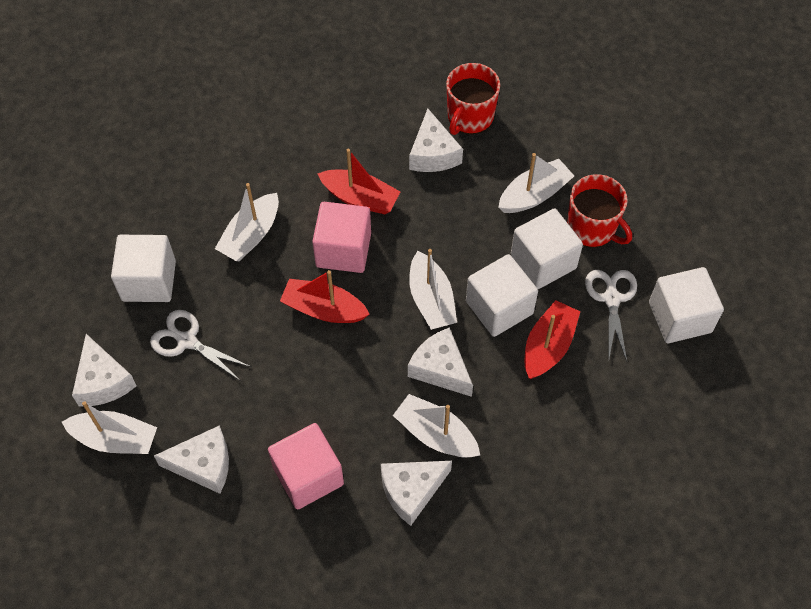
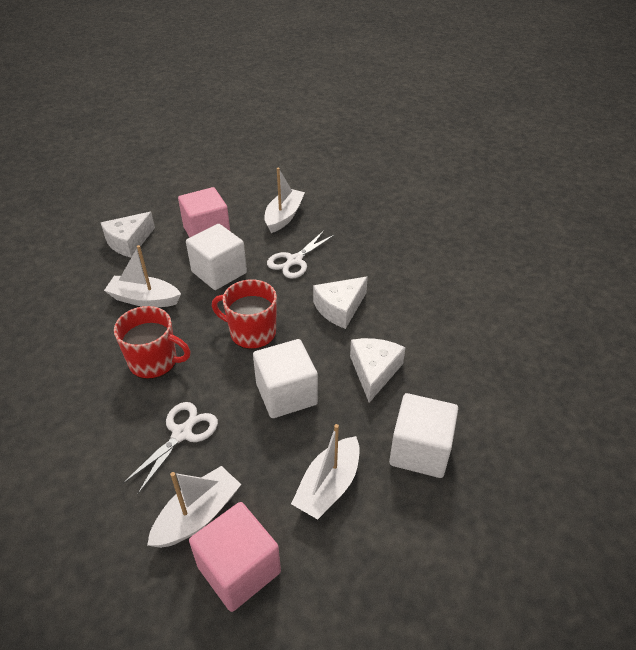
red boat: [280,270,369,323] [317,149,400,214] [525,300,580,379] = 3 -> none = 0
white boat: [62,401,157,454] [215,183,279,261] [393,394,480,457] [409,249,457,330] [498,153,574,213] = 5 -> [104,245,181,307] [147,466,241,548] [264,168,305,233] [291,424,360,520] = 4
white cheese: [72,334,137,406] [154,425,229,494] [381,461,452,526] [408,327,473,397] [409,109,463,172] = 5 -> [101,212,155,257] [313,276,368,329] [350,338,406,403] = 3
white cube: [111,235,176,302] [466,254,538,337] [511,209,583,289] [649,267,724,343] = 4 -> [186,224,247,290] [253,339,318,418] [389,393,458,478] = 3

